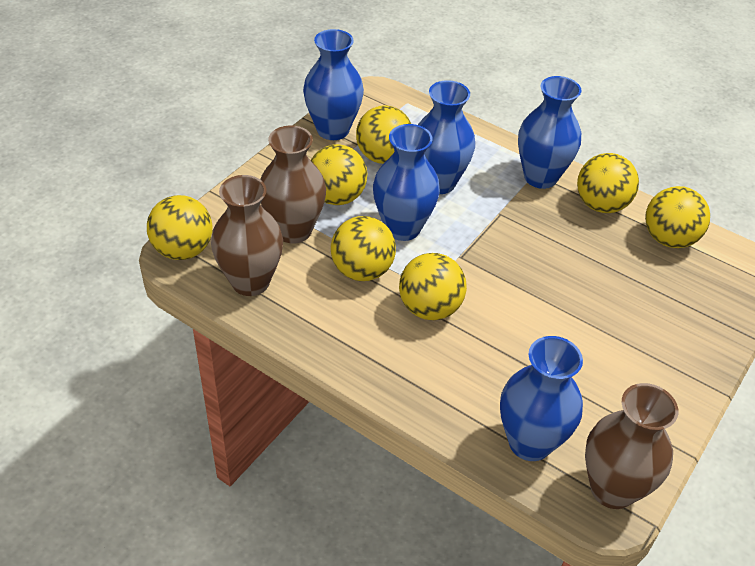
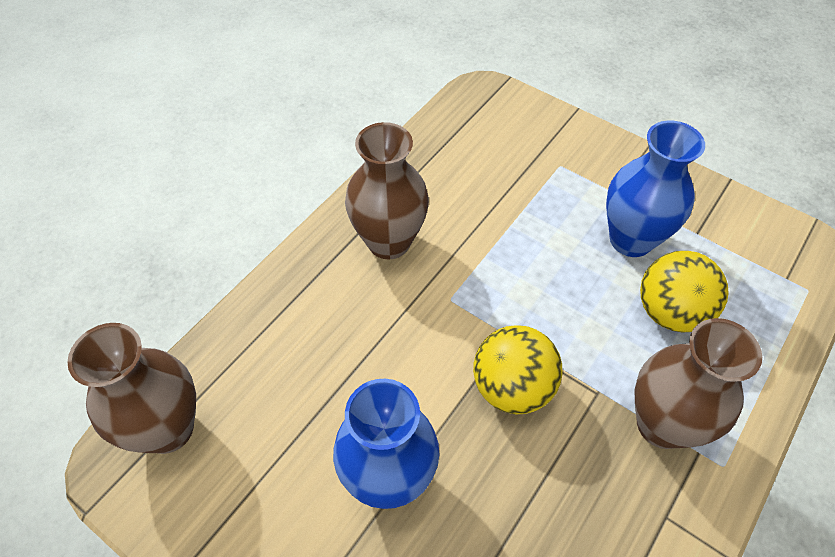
blue vase: [303,29,364,140] [373,124,440,241] [418,80,475,194] [500,336,583,461] [518,76,581,189] = 5 -> [333,379,439,509] [606,121,705,257] = 2
yellow ball: [147,195,213,260] [311,144,367,205] [331,216,396,281] [356,105,411,164] [399,253,467,320] [577,153,639,213] [645,186,710,248] = 7 -> [473,325,562,414] [640,251,729,333] = 2

